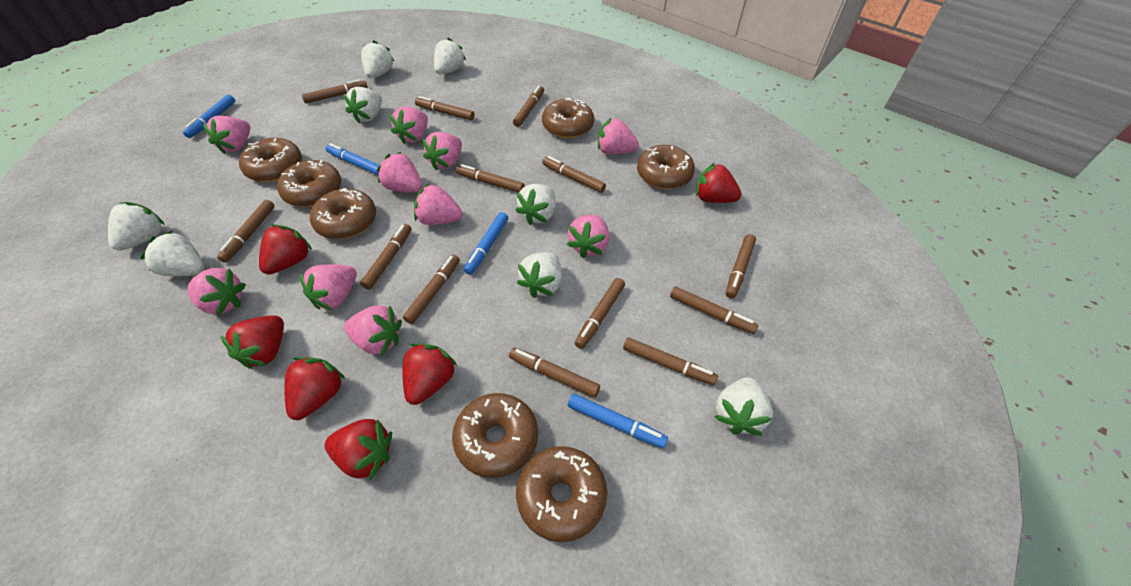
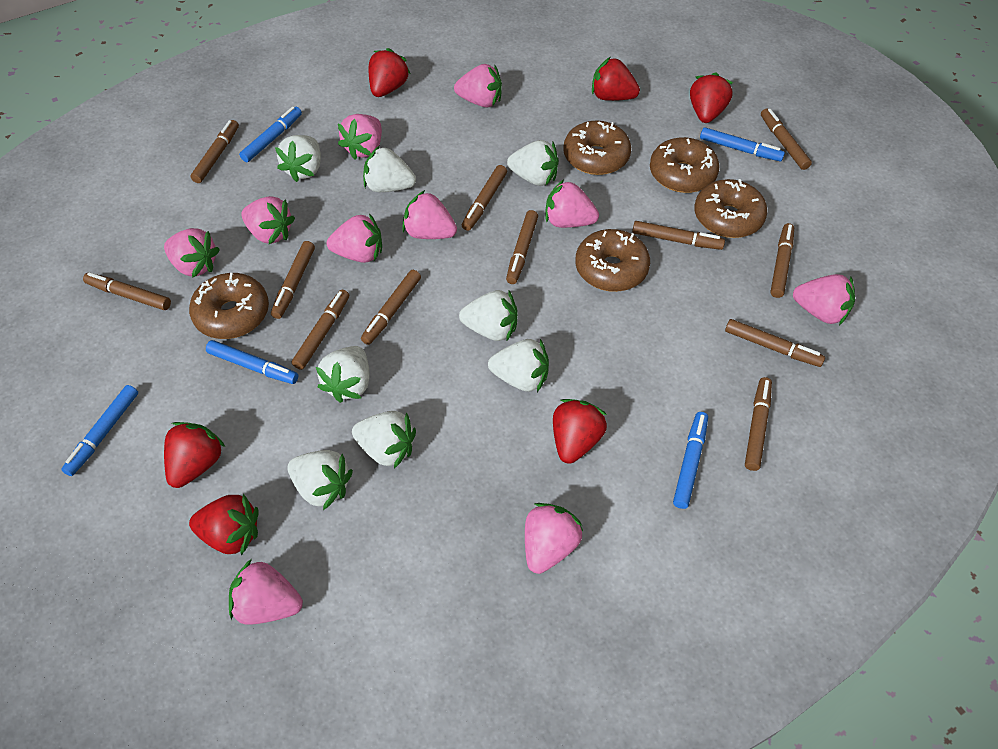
blue marker: [183,95,235,138] [325,143,379,176] [464,212,508,275] [568,394,668,448] = 4 -> [61,385,138,476] [206,340,298,384] [239,106,302,162] [673,412,708,509] [700,127,785,161] = 5
brown donut: [239,138,302,182] [277,160,341,207] [310,188,376,239] [452,393,538,478] [516,446,608,542] [542,98,594,138] [637,145,695,189] = 7 -> [189,273,269,339] [563,121,631,175] [576,229,650,292] [650,137,720,193] [695,179,767,238] = 5
brown marker: [217,200,275,263] [302,79,368,103] [360,224,412,290] [403,255,460,324] [415,96,474,120] [456,164,525,193] [509,348,600,398] [513,85,544,127] [542,156,606,193] [575,278,625,349] [623,337,718,385] [670,286,758,334] [726,234,756,298] = 13 -> [83,272,171,310] [190,120,239,183] [271,241,315,319] [292,290,349,370] [361,270,421,345] [462,165,507,231] [506,210,538,284] [632,221,725,250] [725,319,825,367] [745,377,772,471] [761,108,812,170] [770,223,794,298] = 12

